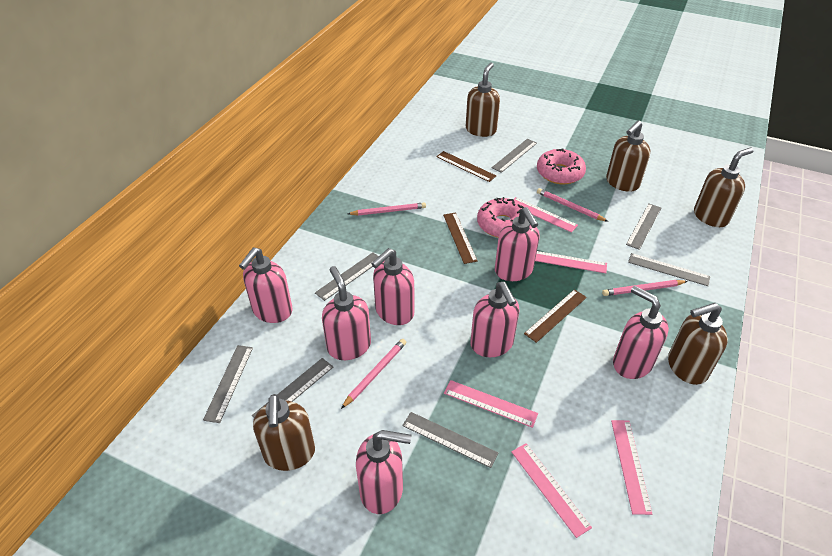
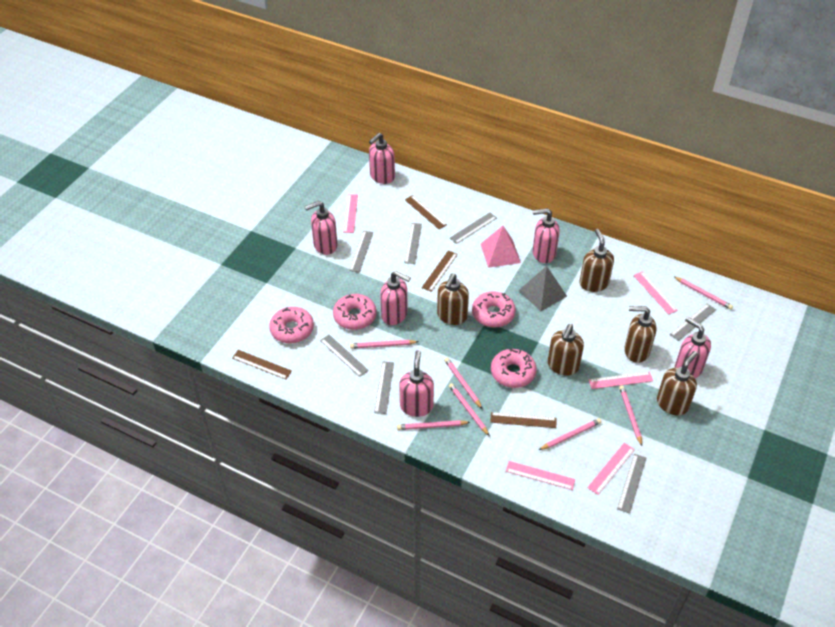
brown ruler: [436,151,496,182] [443,213,478,264] [524,289,587,343] = 3 -> [232,350,292,379] [405,195,447,229] [422,251,458,292] [490,412,556,428] = 4
grey pyramid: none = 0 -> [518,266,567,312] = 1
pink donut: [477,197,525,238] [537,148,586,185] = 2 -> [269,307,314,343] [333,294,377,330] [472,291,516,328] [491,348,537,388] = 4
pink pencil: [341,339,406,409] [348,202,426,216] [537,188,609,222] [602,280,688,296] = 4 -> [350,340,419,349] [397,420,470,430] [444,357,482,409] [449,383,490,436] [539,418,601,450] [619,385,642,446] [673,276,733,309] = 7
pink pyramid: none = 0 -> [481,226,521,268] = 1
pink soap dispenser: [239,248,293,323] [322,266,371,360] [356,430,411,514] [371,248,414,325] [470,282,519,357] [495,207,540,281] [613,286,669,379] = 7 -> [305,201,337,255] [369,133,395,184] [380,271,411,325] [399,350,434,417] [533,208,560,263] [674,317,711,379] = 6

